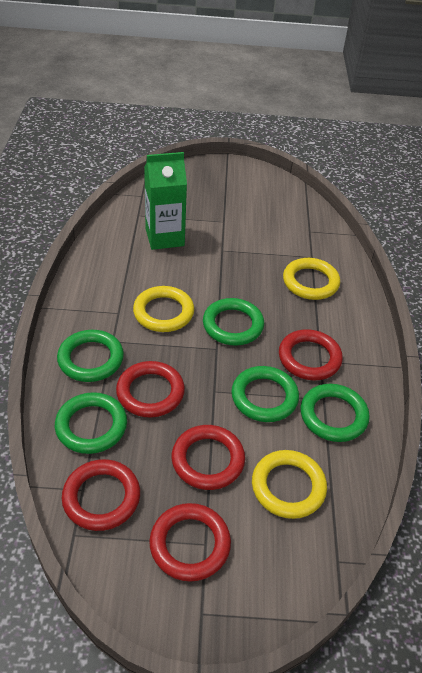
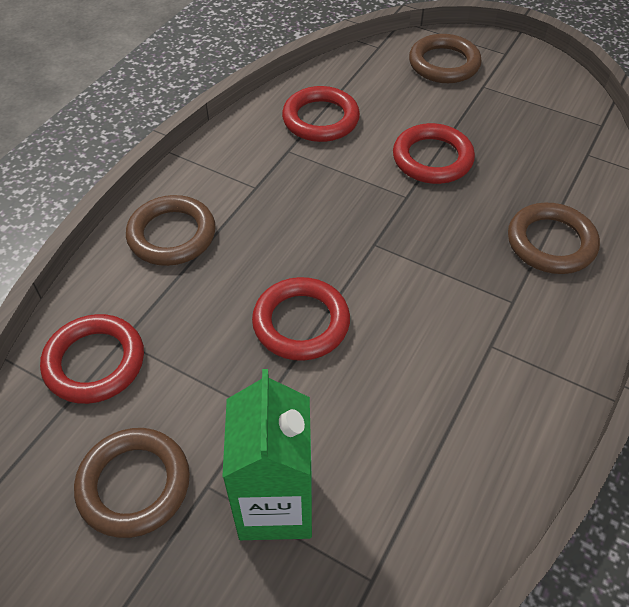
brown ring: none = 0 -> [74,428,190,538] [126,195,216,266] [409,34,482,83] [508,203,600,274] = 4
green ring: [55,392,127,454] [57,330,124,382] [203,298,264,346] [231,366,299,422] [300,384,370,442] = 5 -> none = 0
red ring: [62,459,140,531] [116,361,185,417] [149,503,231,582] [171,425,245,490] [279,329,343,380] = 5 -> [40,314,144,404] [252,277,350,361] [282,86,360,142] [393,123,475,184] = 4
yellow ring: [133,286,194,332] [252,450,327,519] [283,258,340,300] = 3 -> none = 0

